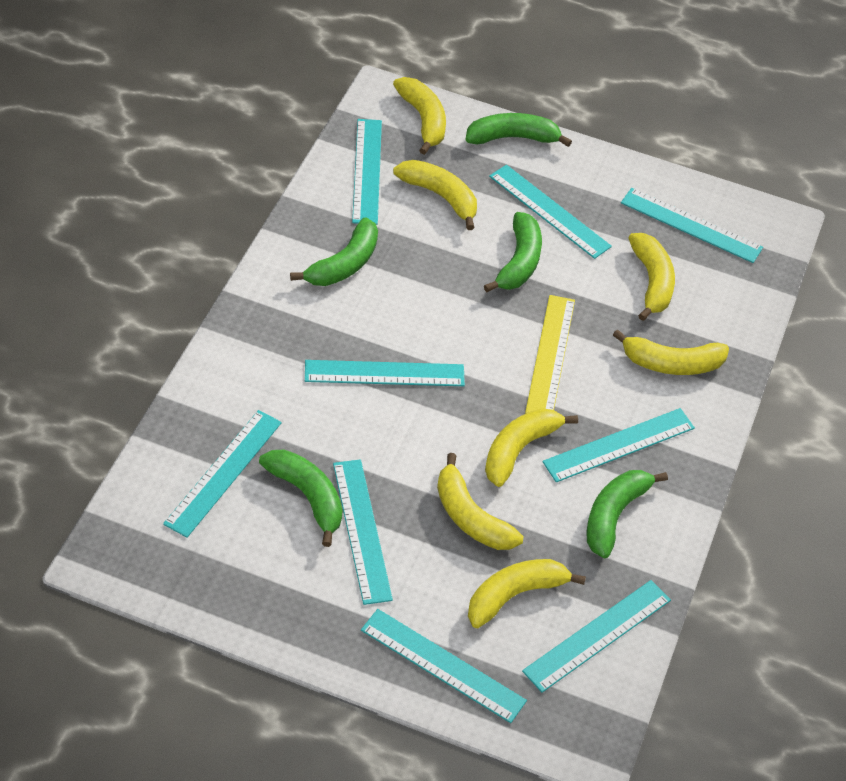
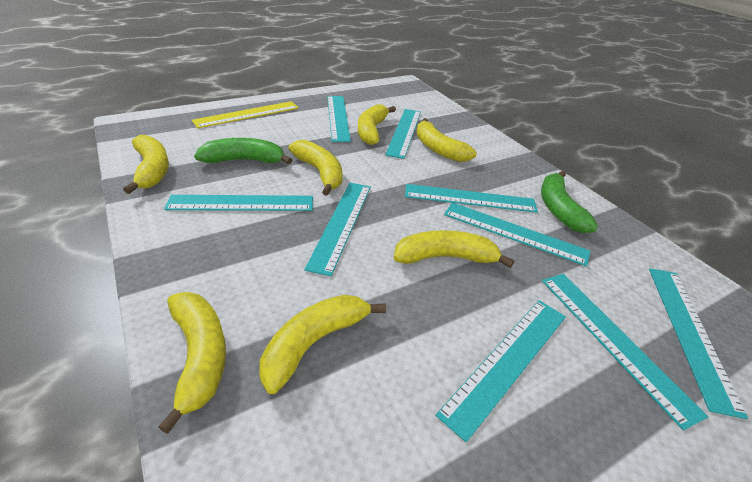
green banana: [259,450,342,547] [290,217,378,286] [466,113,572,147] [484,212,542,292] [586,470,668,558] = 5 -> [194,138,292,164] [541,171,598,233] = 2

